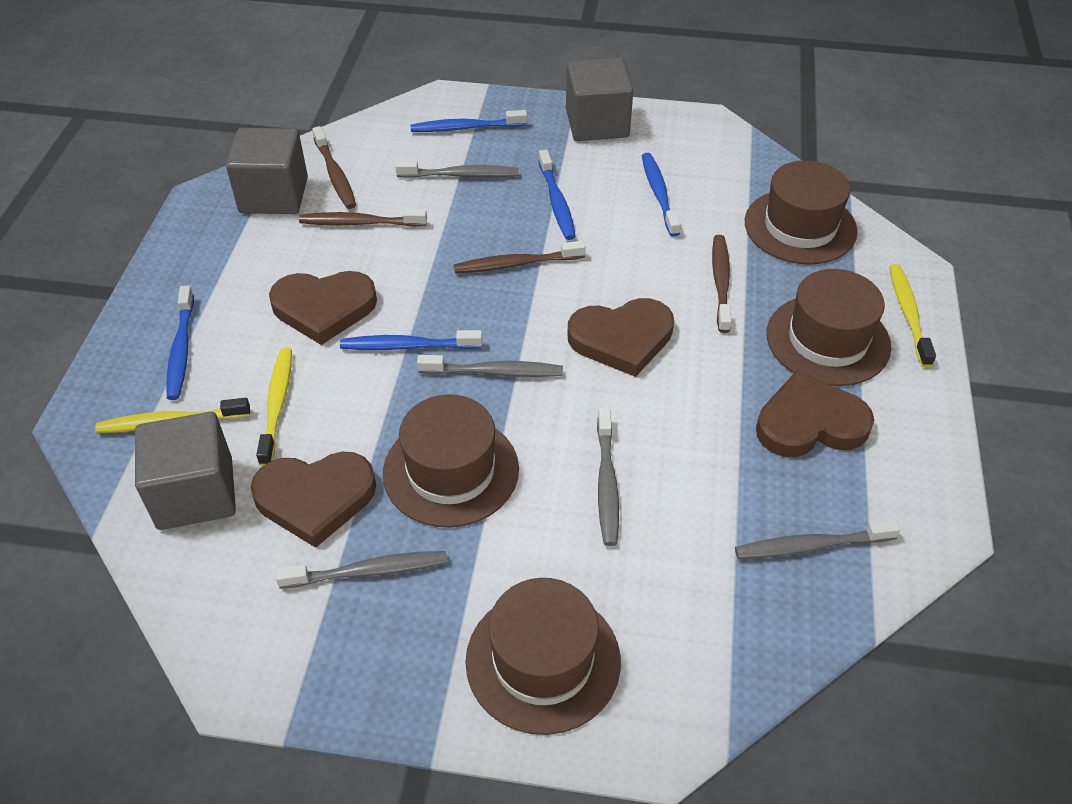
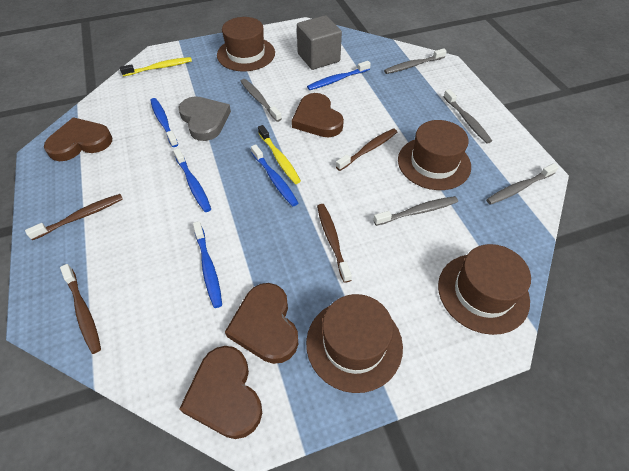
grey cube: [135,412,236,530] [226,128,308,214] [566,58,633,141] = 3 -> [297,15,342,70] = 1
grey heart: none = 0 -> [178,96,231,141] = 1
yellow toothbrush: [95,398,250,433] [256,347,292,466] [889,264,936,367] = 3 -> [120,57,192,76] [258,125,301,184] = 2

